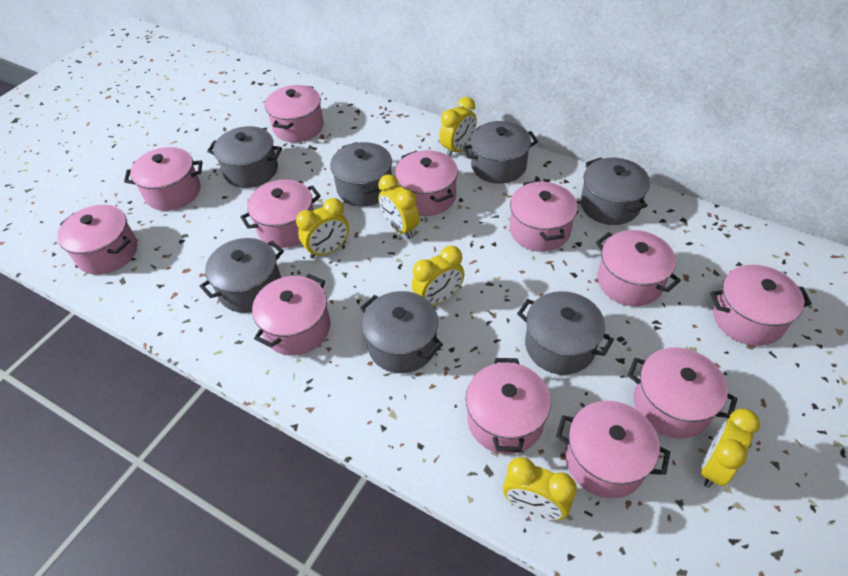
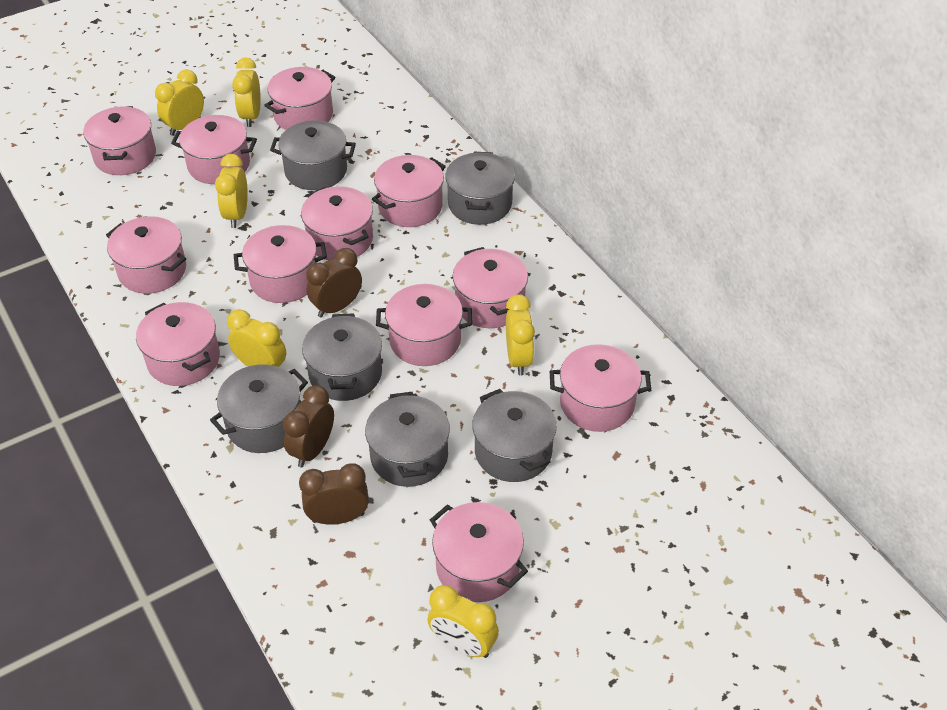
brown clock: none = 0 -> [283,385,334,467] [299,463,369,525] [306,248,362,318] = 3
grey pot: [199,238,284,313] [207,126,282,188] [330,142,392,207] [360,291,443,373] [462,121,538,184] [517,291,614,375] [580,157,650,225] = 7 -> [210,364,308,453] [270,120,356,190] [302,313,382,401] [365,392,450,487] [445,152,515,225] [472,389,557,482] = 6

